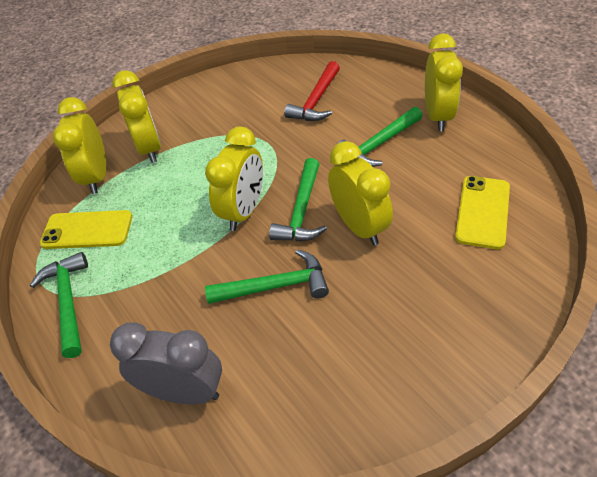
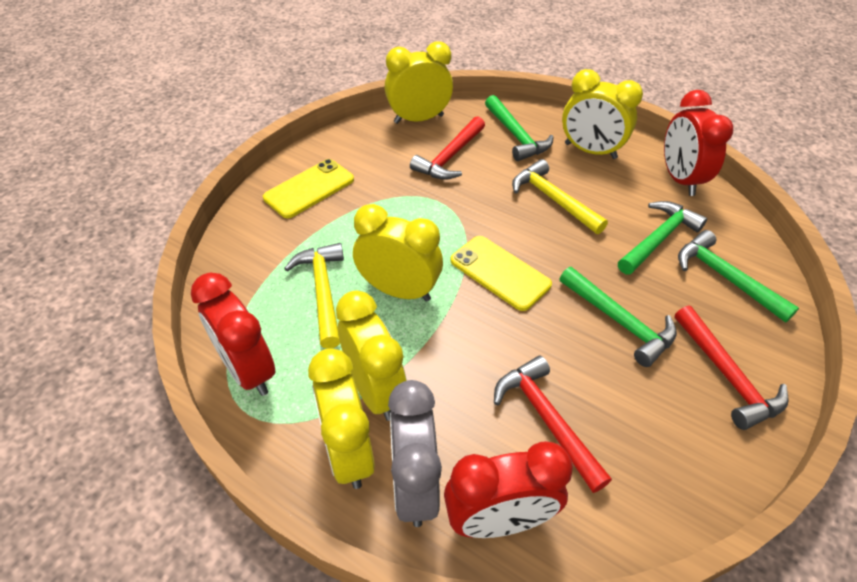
red clock: none = 0 -> [191,273,275,396] [444,441,573,538] [664,90,733,196] = 3
red hammer: [284,61,340,121] = 1 -> [410,116,485,180] [494,356,612,493] [674,305,789,430] = 3
yellow hammer: none = 0 -> [284,243,344,349] [512,159,608,234] = 2

